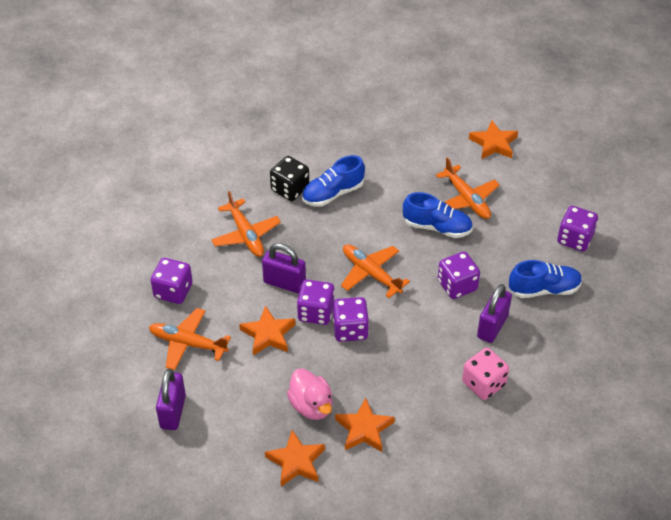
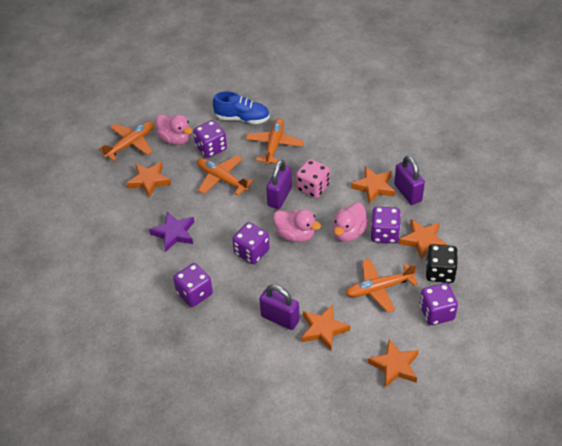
blue shoe: [302,155,365,207] [403,192,473,238] [509,260,582,298] = 3 -> [213,91,270,124] = 1
orange star: [239,306,295,355] [265,430,325,487] [335,398,395,452] [469,120,518,159] = 4 -> [126,162,171,198] [302,304,350,351] [351,166,395,204] [368,339,419,388] [399,219,447,260] = 5
pink duck: [287,369,332,420] = 1 -> [156,114,192,145] [273,209,321,242] [333,203,369,242] = 3
purple star: none = 0 -> [149,212,194,252] = 1

